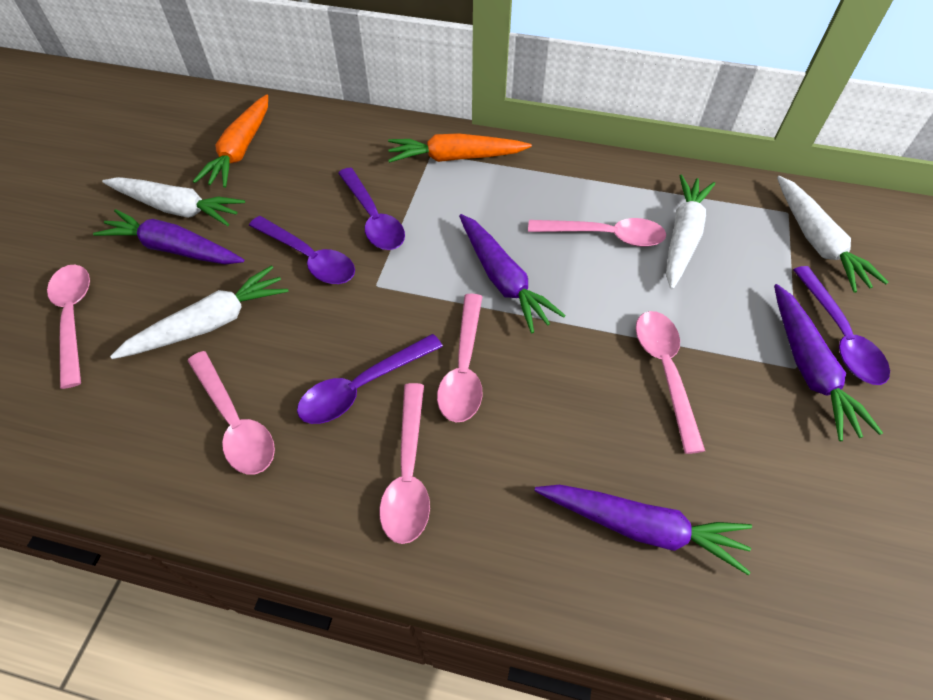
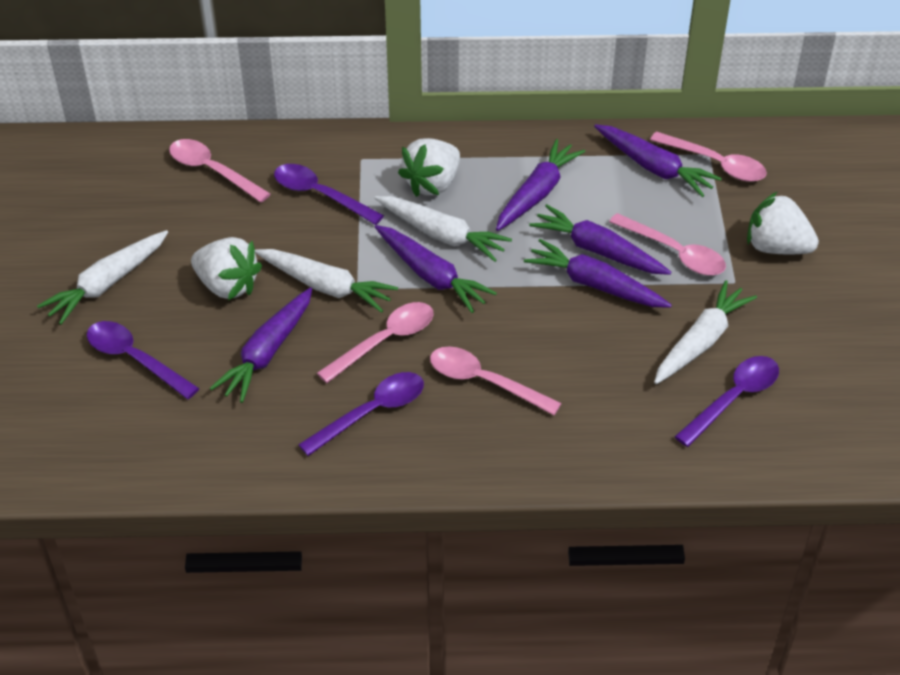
orange carrot: [193,94,268,188] [388,133,532,163] = 2 -> none = 0
pink spoon: [47,265,90,389] [187,351,275,474] [379,383,430,544] [437,294,482,422] [528,218,666,247] [636,311,705,454] = 6 -> [169,139,270,203] [317,302,434,383] [430,347,562,415] [609,213,726,276] [650,131,767,182] = 5
purple carrot: [93,209,244,265] [459,214,566,334] [534,485,752,575] [774,284,883,441] = 4 -> [210,287,312,403] [375,225,497,313] [496,139,585,231] [524,239,672,308] [529,204,671,275] [594,124,722,197] = 6
white strawberry: none = 0 -> [191,237,262,300] [398,138,460,197] [747,191,819,254] = 3

